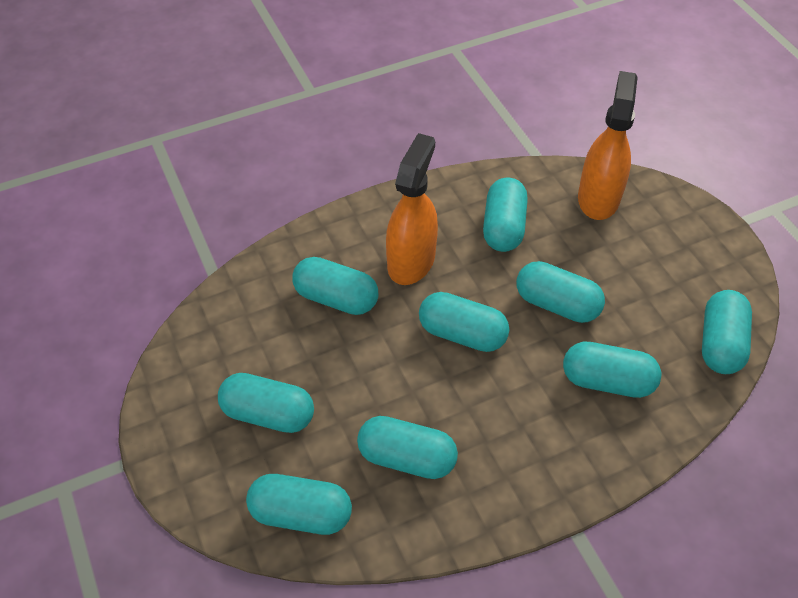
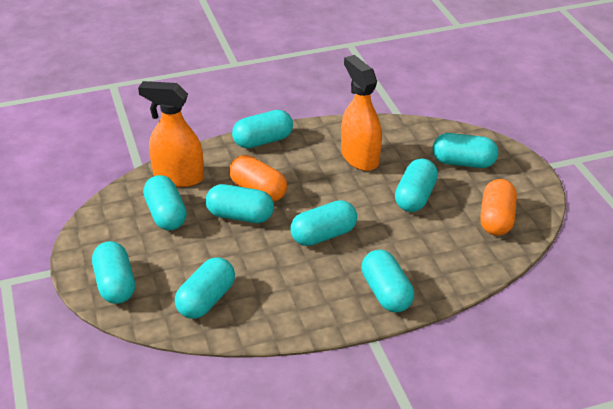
orange capsule: none = 0 -> [229,155,287,202] [480,179,517,236] = 2

